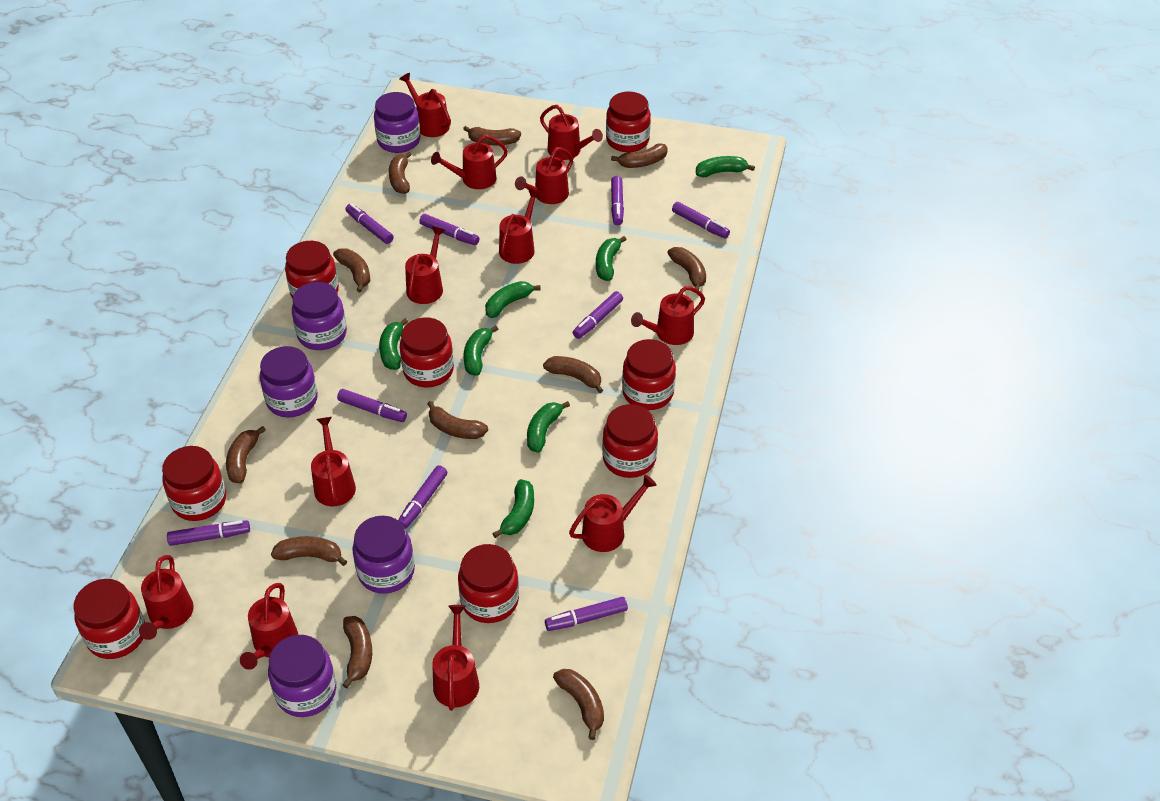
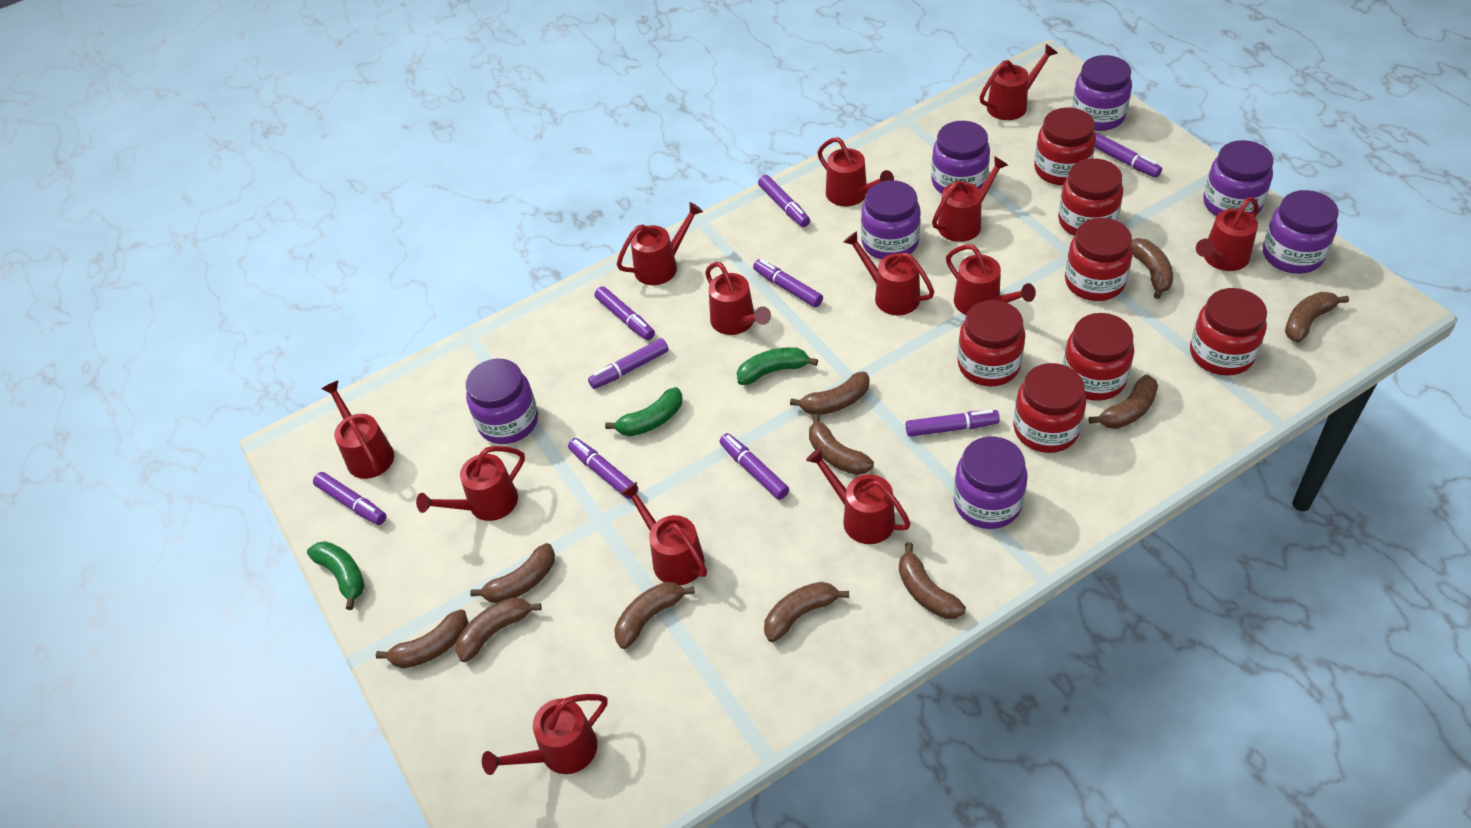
green banana: [379,318,408,370] [463,325,498,376] [485,281,541,318] [492,479,534,538] [527,401,570,453] [596,236,627,281] [696,156,755,177] = 7 -> [307,541,365,610] [605,387,683,436] [737,347,818,385] = 3
purple jar: [260,346,318,417] [268,635,336,717] [292,282,347,350] [352,516,415,594] [374,92,420,153] = 5 -> [466,359,538,444] [861,180,921,259] [931,121,990,194] [954,436,1027,529] [1072,55,1132,131] [1203,140,1274,216] [1263,190,1339,274] = 7
red jar: [74,579,145,659] [162,446,226,521] [285,241,339,299] [400,317,454,387] [458,544,519,623] [602,404,658,478] [606,92,651,152] [622,339,676,410] = 8 -> [958,300,1025,386] [1013,363,1086,453] [1034,108,1096,186] [1058,158,1123,236] [1063,313,1134,401] [1065,218,1133,301] [1190,288,1267,376] = 7
red watering can: [139,555,194,640] [240,583,298,670] [311,417,356,506] [400,73,451,137] [405,227,445,304] [431,135,508,189] [432,605,479,711] [499,189,541,264] [515,147,573,204] [540,105,603,160] [569,474,657,552] [631,286,705,345] = 12 -> [322,380,394,479] [416,446,525,521] [482,694,607,775] [617,202,703,285] [620,482,707,585] [705,262,771,335] [806,448,911,544] [817,137,894,206] [843,231,934,315] [932,156,1008,242] [946,244,1036,315] [980,44,1058,120] [1196,197,1259,271] = 13

